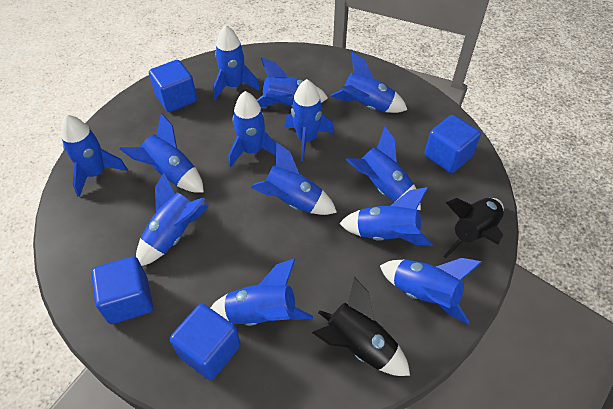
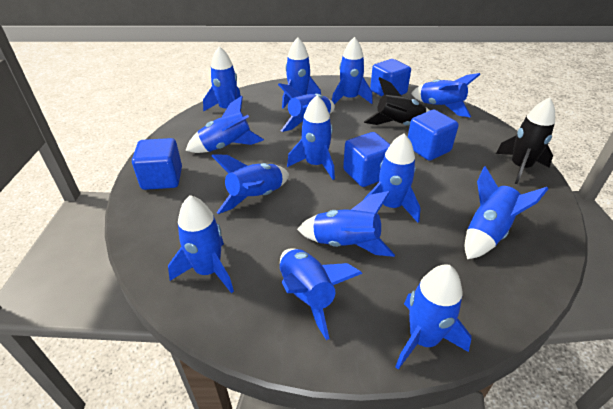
blue rocket: [61,114,127,197] [120,113,204,193] [136,172,209,266] [211,259,313,326] [213,25,260,100] [228,91,276,167] [251,142,337,215] [257,57,328,107] [284,79,334,161] [331,52,407,113] [339,187,433,246] [346,126,421,210] [380,258,482,325] = 13 -> [168,195,234,293] [185,96,264,153] [203,46,241,112] [212,154,289,214] [278,83,335,132] [280,248,362,340] [282,37,321,109] [287,95,335,180] [297,191,395,257] [332,37,373,104] [364,134,421,223] [395,265,471,370] [411,73,480,118] [465,166,548,259] = 14

